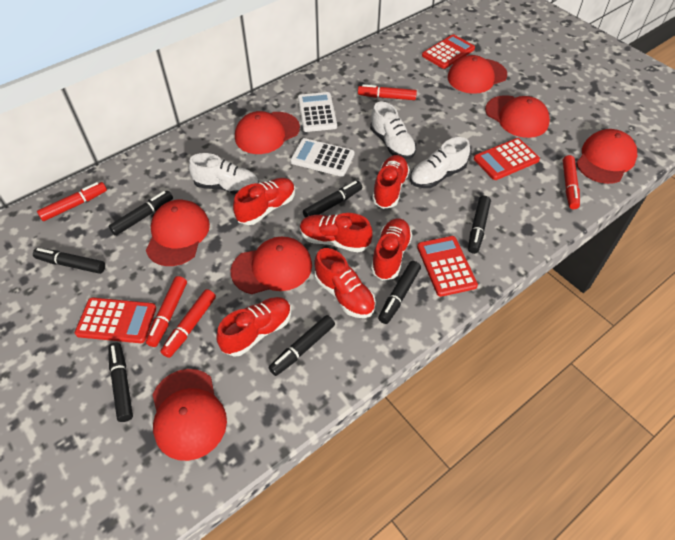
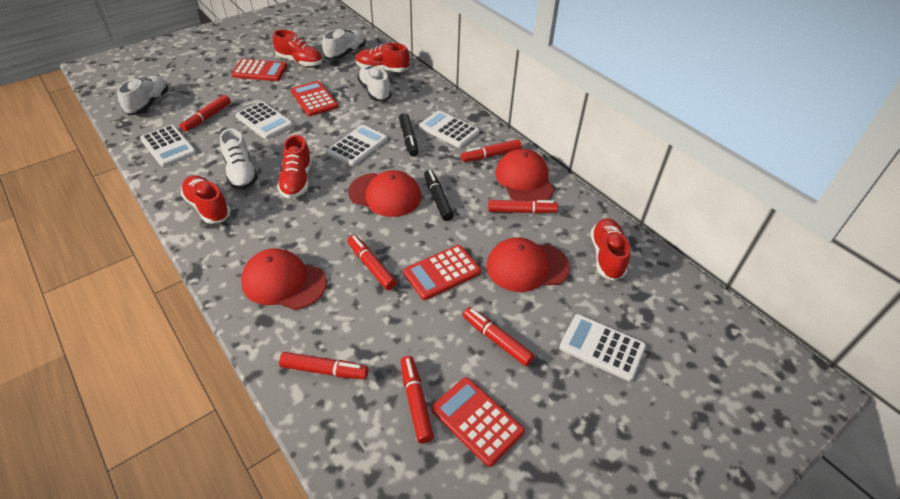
black marker: [33,248,105,274] [108,342,133,422] [109,191,173,236] [268,315,335,376] [303,181,362,218] [378,261,421,324] [468,196,491,254] = 7 -> [399,113,418,157] [424,170,454,221] = 2
red cap: [146,200,210,266] [152,369,227,461] [231,237,312,294] [235,111,300,154] [447,55,507,94] [485,95,550,138] [576,129,637,184] = 7 -> [241,248,327,310] [348,170,421,217] [487,237,570,292] [495,149,555,201] = 4
red marker: [37,182,107,221] [146,276,187,347] [160,289,216,358] [358,84,417,100] [563,155,580,209] = 5 -> [180,95,231,132] [279,352,368,379] [347,235,397,290] [401,356,434,444] [461,139,522,162] [463,307,535,366] [488,200,558,214] = 7
red shoe: [217,297,291,357] [233,178,295,225] [300,213,373,252] [314,248,376,318] [371,218,412,280] [372,155,410,209] = 6 -> [181,175,231,224] [273,29,323,67] [277,135,312,199] [356,43,410,72] [591,218,630,281] = 5
white calculator: [290,138,355,177] [298,92,337,132] = 2 -> [140,125,196,167] [236,102,293,139] [327,125,388,167] [419,110,479,148] [559,314,646,381] = 5
white shoe: [189,153,259,194] [370,101,416,159] [410,137,470,188] = 3 -> [117,76,169,115] [220,128,258,189] [322,29,366,60] [357,65,392,101] = 4

